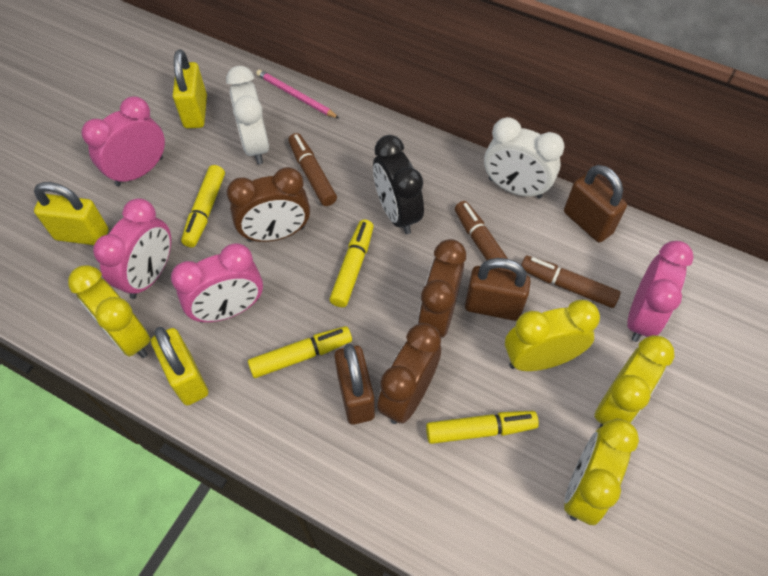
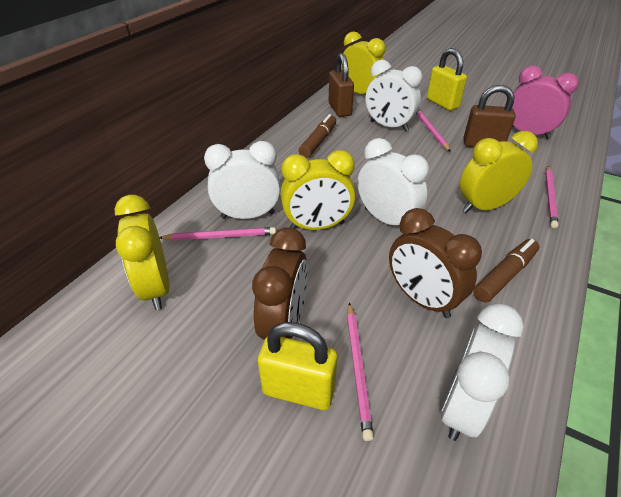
black clock: [373,135,424,234] = 1 -> none = 0
brown clock: [227,167,310,242] [377,323,441,424] [418,239,466,338] = 3 -> [252,228,308,340] [389,208,482,318] = 2
brown marker: [288,133,337,206] [455,201,513,272] [521,256,621,308] = 3 -> [299,114,336,158] [473,239,539,303] = 2
brown padlock: [335,343,375,424] [465,258,531,321] [564,165,627,242] = 3 -> [329,53,354,117] [463,85,516,147] = 2
pink clock: [81,96,165,186] [93,198,171,299] [171,243,263,323] [628,241,694,342] = 4 -> [512,66,579,139] = 1
pink pencil: [256,70,340,119] = 1 -> [159,227,276,241] [347,302,374,441] [416,109,451,152] [545,166,558,228] = 4
white clock: [226,66,269,164] [484,117,565,199] = 2 -> [204,141,281,219] [358,138,429,225] [366,60,423,131] [441,303,524,441] = 4
yellow marker: [181,165,225,247] [248,326,352,378] [329,220,374,307] [426,411,539,444] = 4 -> none = 0
yellow padlock: [34,182,108,245] [151,327,208,406] [173,50,207,128] = 3 -> [258,322,337,410] [427,48,467,110] = 2

